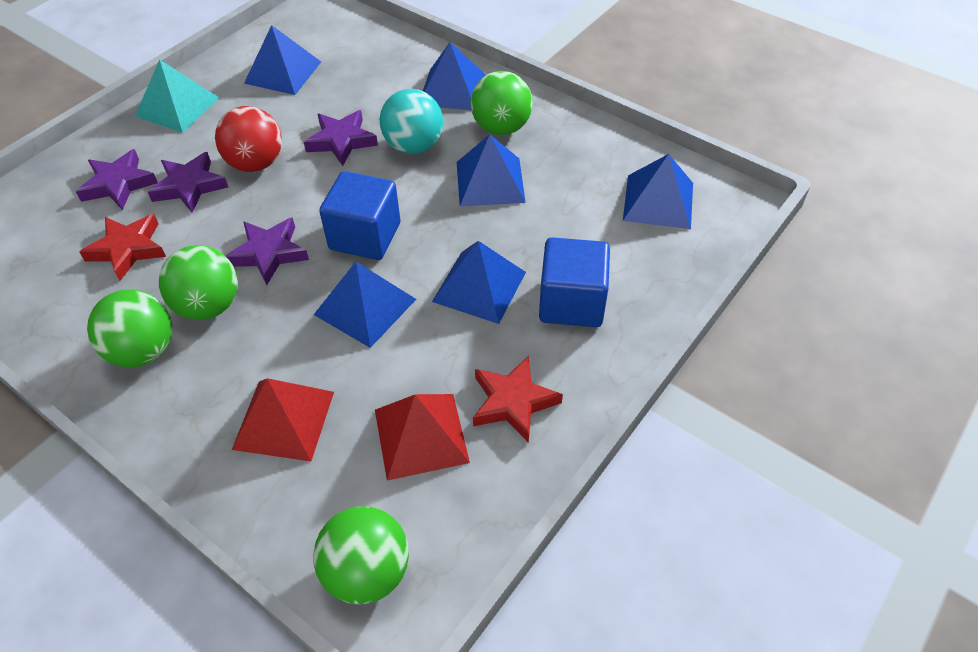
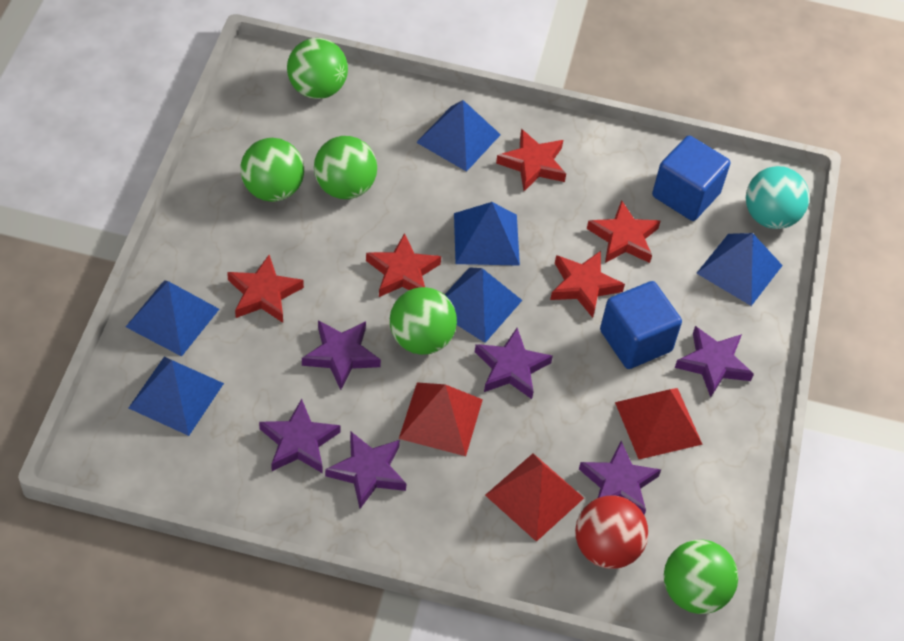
green ball: [87,289,172,367] [159,245,238,320] [313,506,409,605] [470,71,533,135] = 4 -> [240,138,304,202] [287,38,348,99] [314,136,377,199] [390,287,457,355] [664,540,738,614] = 5
purple star: [76,149,158,210] [148,152,228,213] [226,217,309,285] [304,110,378,166] = 4 -> [259,399,341,474] [302,320,381,390] [325,431,406,509] [475,328,553,399] [579,441,661,515] [675,326,754,397] = 6
red pyramid: [232,378,334,461] [375,394,470,481] = 2 -> [399,382,483,456] [485,453,584,542] [615,388,703,459] = 3
red star: [79,214,166,281] [473,355,563,443] = 2 -> [227,255,304,323] [366,233,441,297] [496,129,566,191] [550,251,625,318] [587,200,660,263] = 5
turquoise pyramid: [135,59,219,133] = 1 -> none = 0

